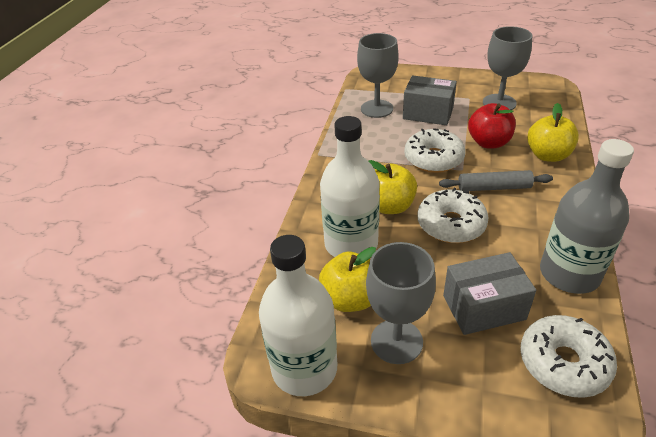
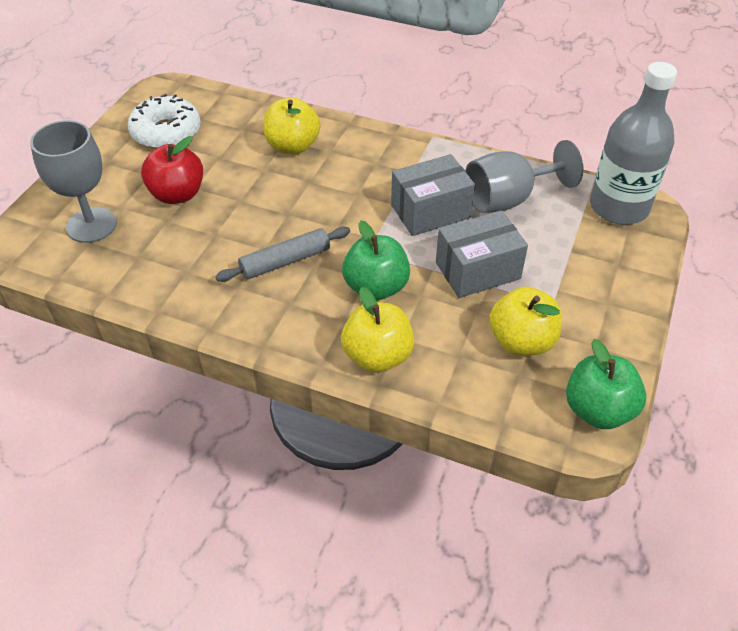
green apple: none = 0 -> [342,220,410,300] [566,339,647,429] = 2
grey goblet: [357,33,399,118] [366,242,436,364] [483,26,532,110] = 3 -> [30,120,117,243] [465,140,583,213] = 2
white bottle: [259,235,337,396] [320,116,380,257] = 2 -> none = 0
white donut: [404,128,466,173] [417,188,489,243] [520,315,617,398] = 3 -> [128,94,201,149] = 1

